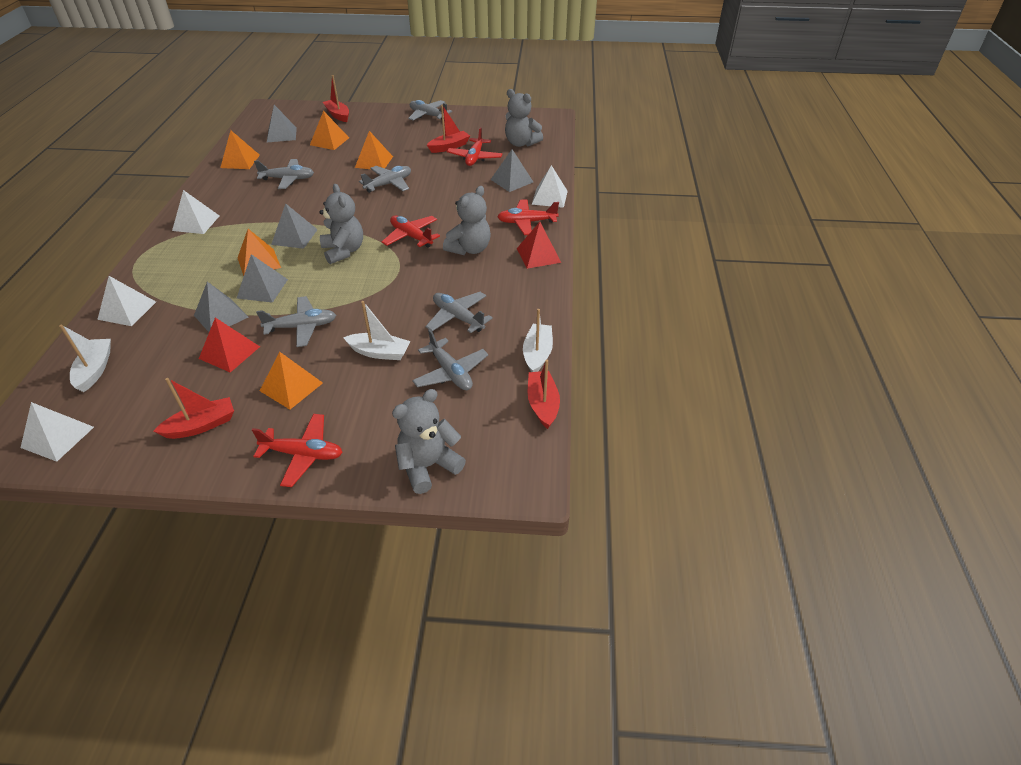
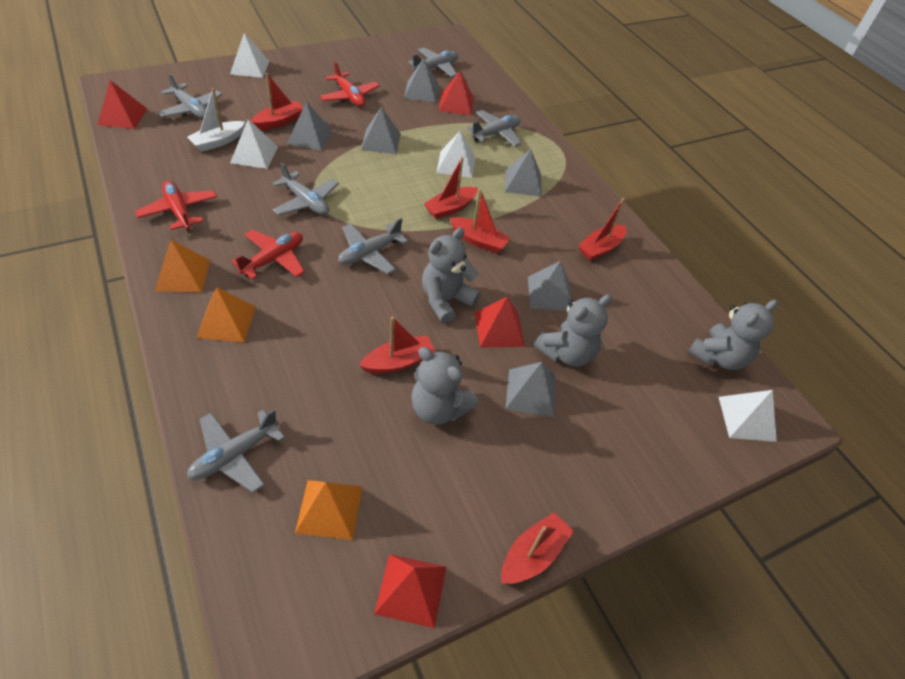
grey pyramid: [194,282,248,332] [236,254,288,303] [267,105,297,142] [271,203,318,249] [491,149,533,192] = 5 -> [287,101,332,151] [361,107,401,154] [404,58,439,102] [505,149,542,197] [505,362,556,417] [528,261,571,311] = 6
orange pyramid: [220,130,260,169] [237,229,281,276] [260,352,323,409] [310,111,349,150] [355,131,393,169] = 5 -> [155,240,210,293] [196,287,256,343] [295,480,362,540] = 3
red boat: [153,378,234,439] [323,75,349,122] [427,105,470,153] [528,360,560,429] = 4 -> [251,73,304,130] [359,317,436,373] [424,157,478,219] [450,189,510,253] [501,512,574,584] [578,198,627,261] = 6
red plane: [252,414,343,487] [382,215,440,248] [447,127,503,166] [497,199,559,235] = 4 -> [135,181,217,231] [231,229,305,280] [320,61,379,107] = 3
red pyramid: [199,318,260,373] [517,222,561,269] = 2 -> [97,80,147,129] [374,554,446,628] [439,71,474,115] [475,296,525,348] = 4
white boat: [59,325,111,392] [343,301,410,360] [523,309,553,372] = 3 -> [187,88,245,152] = 1

